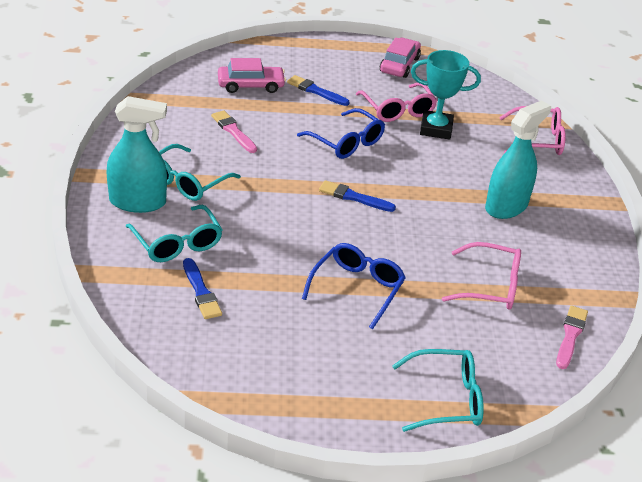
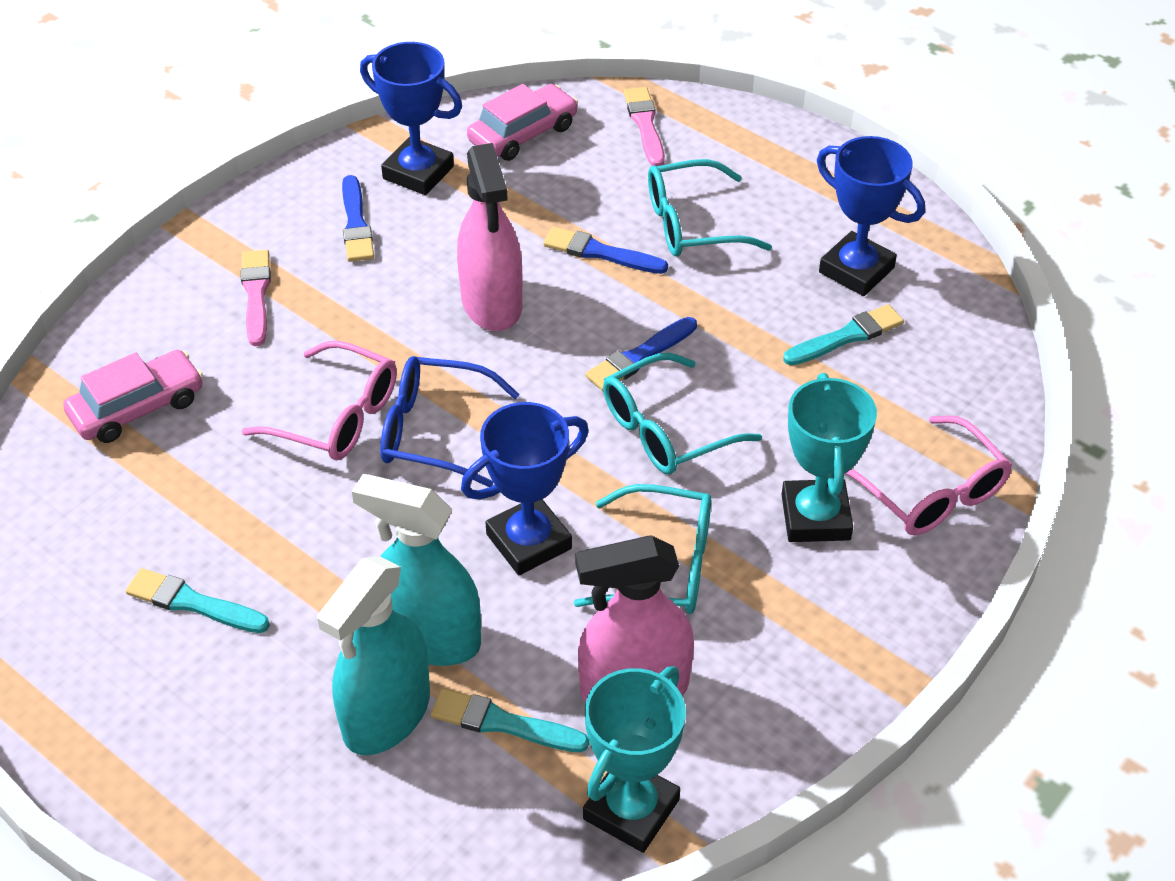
blue glasses: [297,108,385,159] [302,243,406,329] = 2 -> [380,356,520,487] = 1
blue trophy: none = 0 -> [360,42,462,195] [461,402,589,575] [817,136,925,296] = 3
pink glasses: [356,83,437,122] [442,242,521,310] [499,106,566,155] = 3 -> [242,341,397,460] [845,416,1012,535] = 2
pink spray bottle: none = 0 -> [457,143,522,331] [575,535,694,703] = 2
turquoise brush: none = 0 -> [126,568,270,633] [430,688,589,752] [783,304,904,366] = 3
turquoise trophy: [411,50,481,140] = 1 -> [583,666,686,853] [782,373,877,542] = 2

